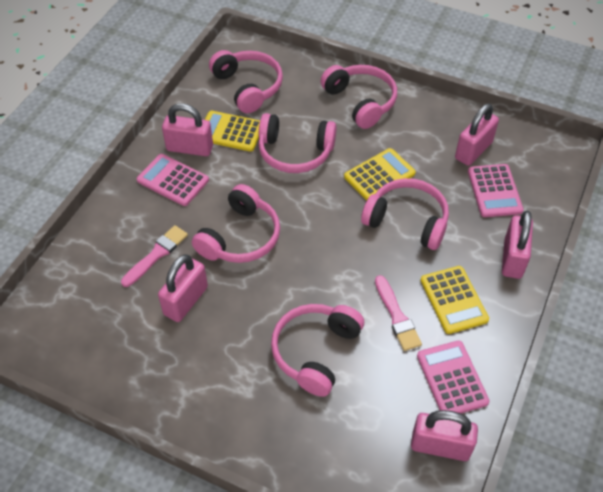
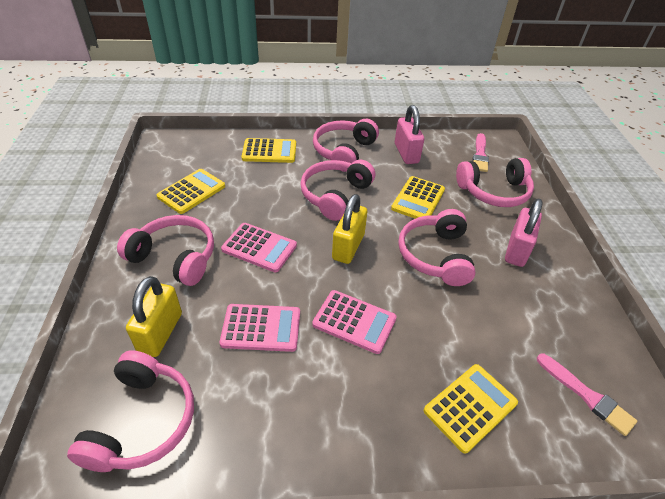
pink padlock: [158,254,208,322] [162,103,213,156] [411,410,478,461] [455,103,499,166] [502,211,533,279] = 5 -> [395,105,424,164] [505,199,543,267] = 2
yellow calculator: [205,111,260,152] [344,148,416,201] [420,266,489,334] = 3 -> [156,169,225,214] [241,138,296,163] [391,176,445,219] [424,364,518,454] = 4
yellow padlock: none = 0 -> [126,276,182,357] [332,194,367,264] = 2

